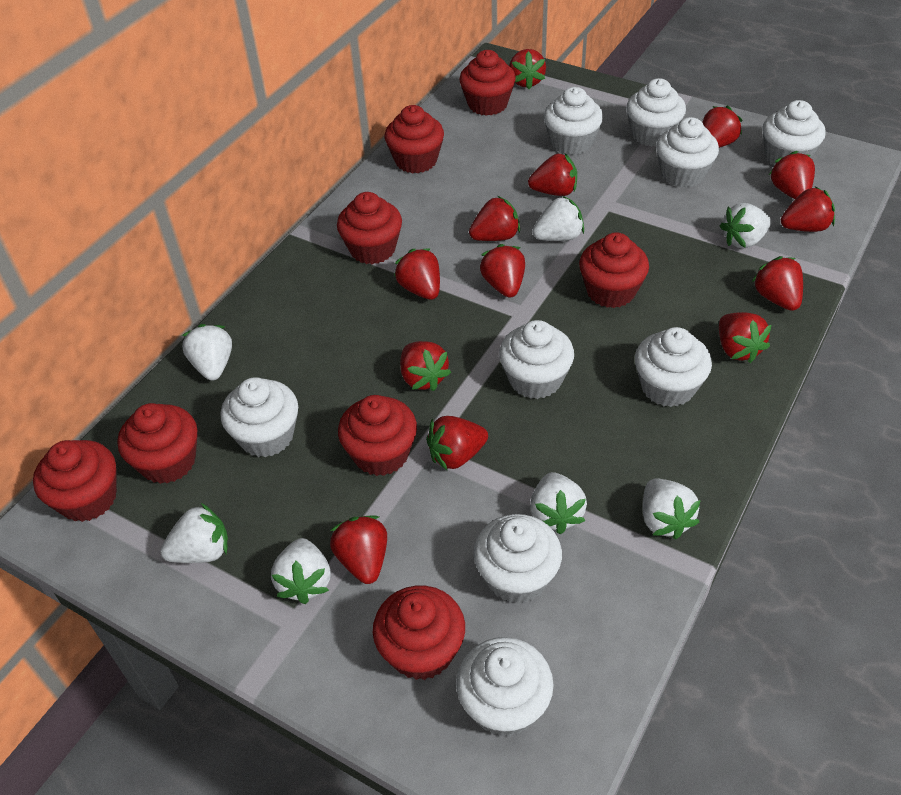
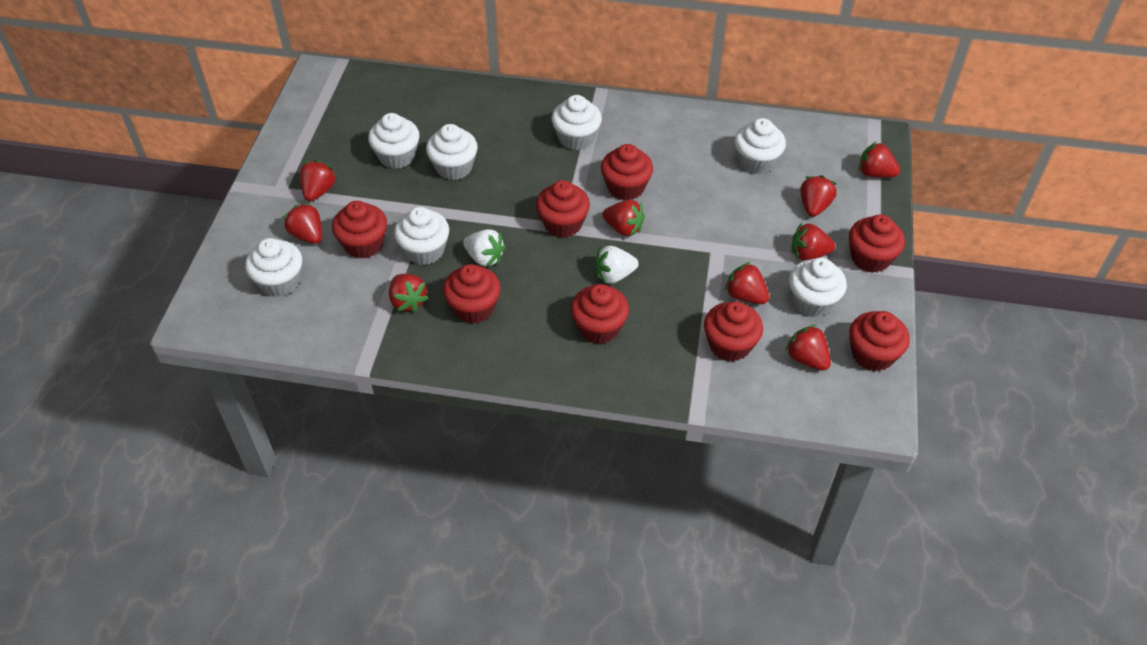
red strawberry: [330,515,387,584] [394,248,440,300] [400,341,451,391] [426,416,488,470] [469,196,520,241] [480,244,525,298] [509,49,546,89] [528,153,577,196] [702,105,742,148] [719,312,771,363] [752,256,803,311] [769,151,815,199] [781,187,835,232] = 13 -> [283,203,322,244] [300,160,336,201] [389,274,428,312] [602,200,645,236] [725,262,769,304] [785,325,831,371] [791,223,835,261] [800,175,837,217] [859,141,900,178] = 9
white cupcake: [220,377,298,457] [456,637,554,737] [474,514,562,604] [499,320,574,399] [544,87,603,155] [626,78,686,147] [635,327,712,407] [656,117,719,188] [762,100,826,166] = 9 -> [245,238,302,297] [368,113,420,169] [394,207,449,265] [426,124,478,180] [552,95,602,150] [734,118,786,174] [789,258,847,317] = 7
white strawberry: [160,503,228,563] [182,324,232,381] [271,538,331,604] [530,472,587,534] [533,196,584,241] [642,478,701,539] [720,203,771,248] = 7 -> [463,229,506,267] [595,246,638,284] = 2

